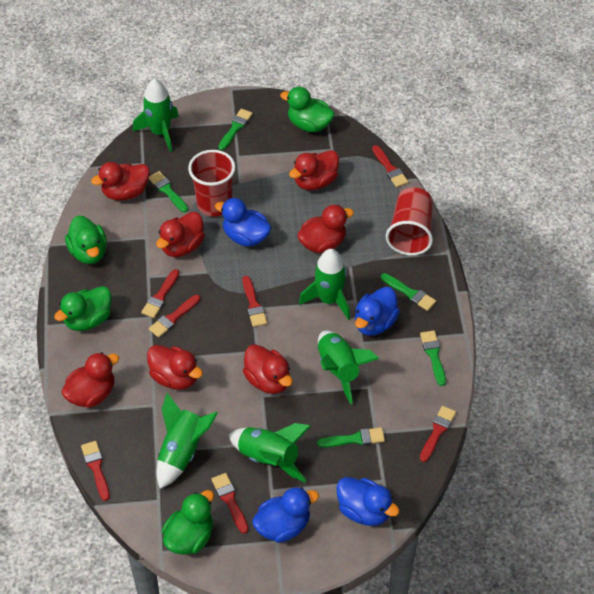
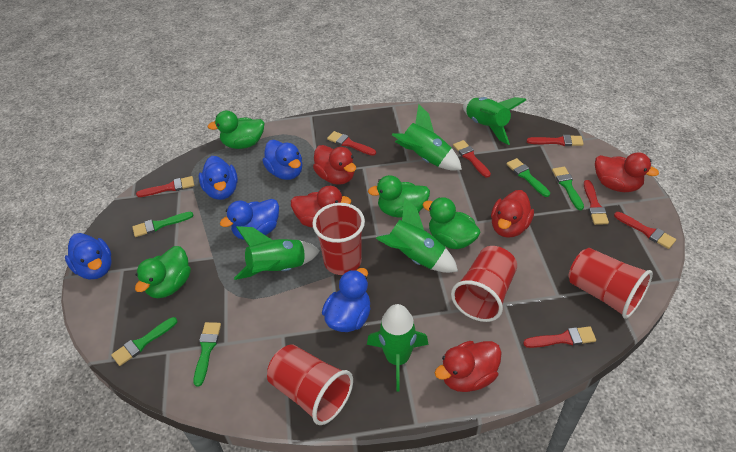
blue duck: [215,198,271,246] [252,487,319,543] [336,477,400,526] [355,287,400,336] = 4 -> [65,233,112,280] [199,156,238,200] [220,199,279,240] [262,140,302,180] [322,268,371,332] = 5
red cup: [188,150,236,217] [386,187,433,256] = 2 -> [267,344,353,425] [312,203,365,275] [451,246,517,322] [569,248,653,319] = 4
red duck: [61,352,119,408] [91,162,150,201] [147,345,203,389] [156,212,205,257] [243,344,293,394] [289,150,339,190] [297,205,354,253] = 7 -> [291,186,351,228] [313,145,356,185] [435,341,502,392] [491,190,534,238] [595,152,659,192] = 5

